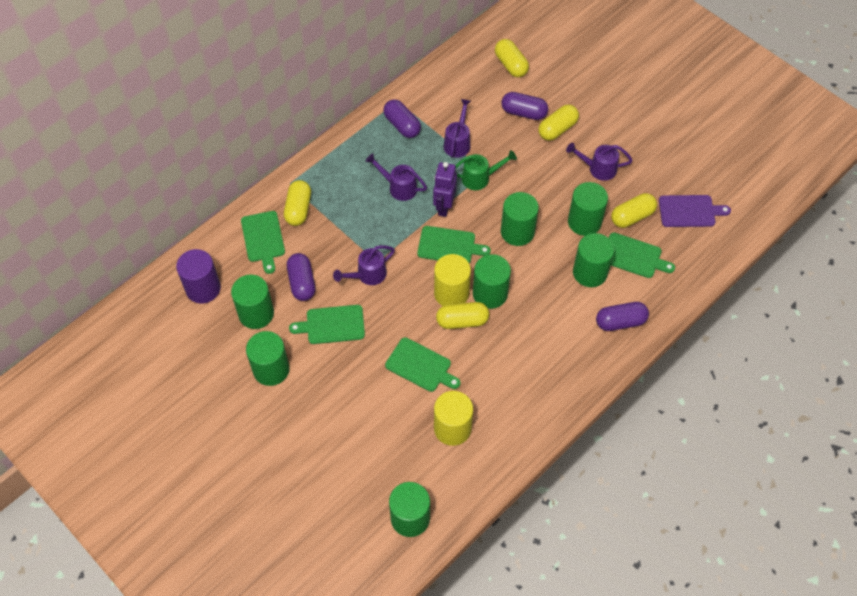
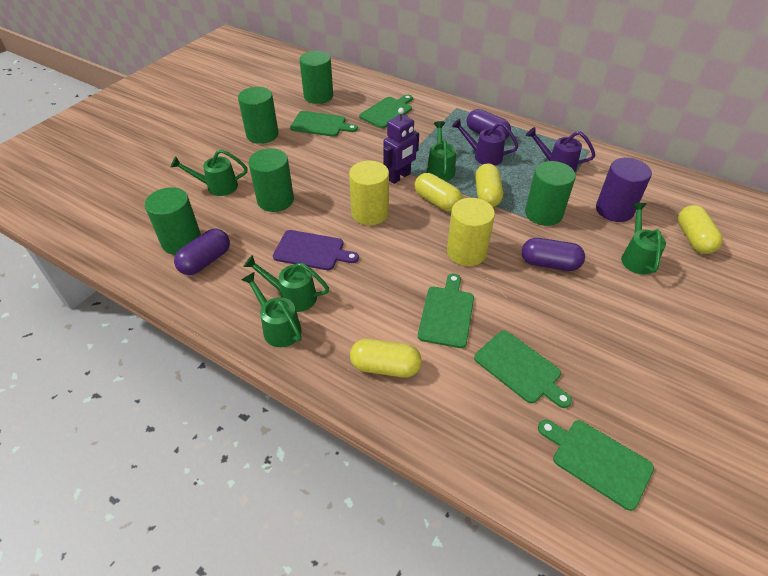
green cylinder: [231,275,274,329] [246,331,290,386] [389,482,430,537] [473,254,511,309] [501,192,539,246] [568,182,608,236] [573,233,614,287] = 7 -> [145,187,201,255] [238,87,278,144] [249,148,294,212] [299,51,333,104] [525,161,576,226] = 5
green watering can: [455,150,517,190] = 1 -> [171,149,248,196] [241,272,302,347] [243,255,329,312] [427,121,456,181] [621,203,666,275] = 5
purple capsule: [287,253,315,301] [383,99,421,138] [501,92,548,120] [596,302,649,331] = 4 -> [174,229,230,275] [467,109,511,139] [522,238,585,271] = 3
purple watering can: [333,245,395,285] [365,153,427,201] [444,99,471,158] [566,143,633,181] = 4 -> [452,119,519,166] [526,127,595,172] = 2
yellow capsule: [284,180,311,226] [436,302,489,329] [495,39,529,77] [539,104,579,141] [611,193,657,228] = 5 -> [350,339,422,377] [415,173,463,212] [475,164,503,207] [678,205,723,254] = 4

